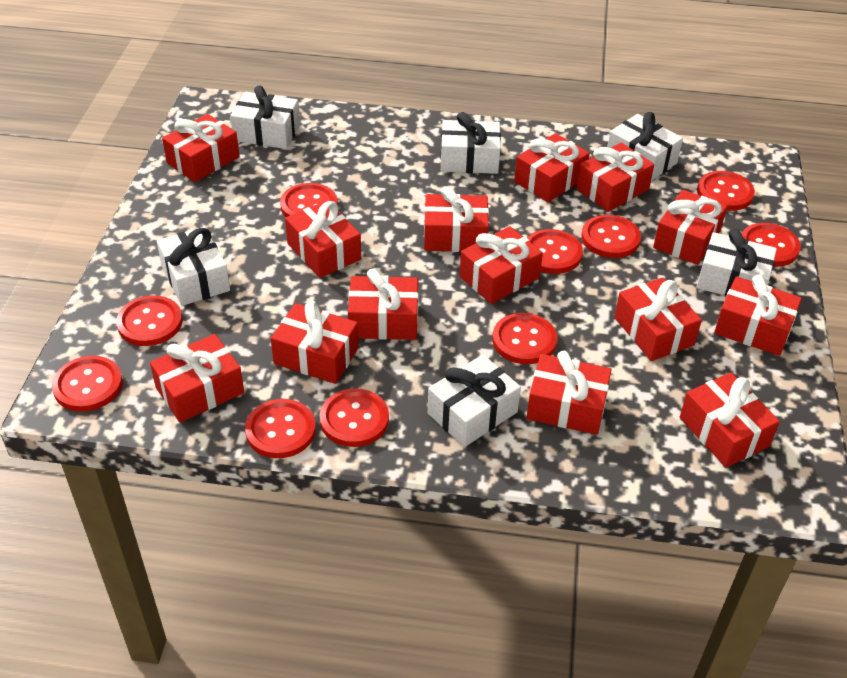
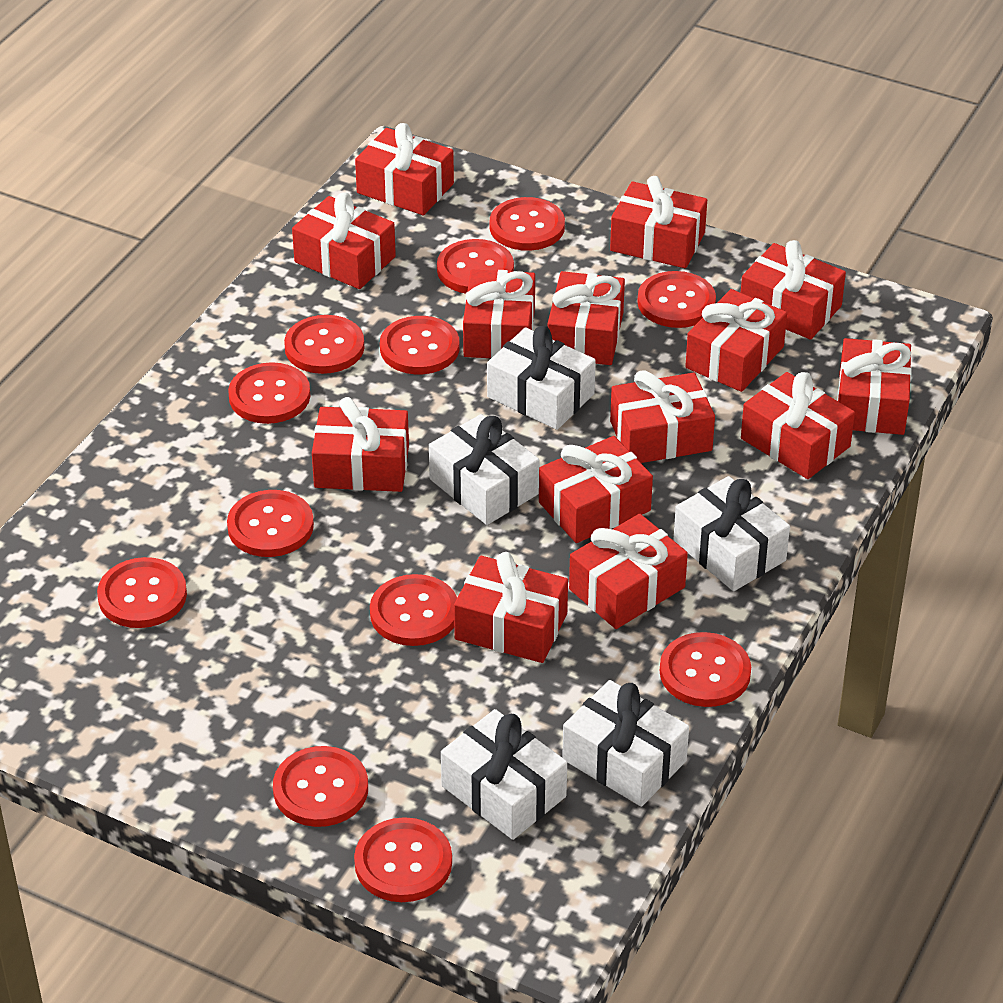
red button: [52,356,123,412] [116,295,182,346] [245,399,316,458] [280,183,338,217] [320,388,389,447] [492,313,557,364] [527,229,583,274] [581,215,641,258] [697,171,755,211] [741,223,801,267] = 10 -> [97,557,187,628] [227,490,314,557] [228,362,310,424] [273,746,368,827] [284,315,364,374] [354,817,452,902] [370,574,457,646] [380,316,459,374] [437,239,514,294] [490,197,565,251] [637,271,716,328] [660,632,751,707] = 12
white gift: [157,226,230,306] [230,85,300,149] [428,355,521,447] [440,112,501,174] [607,112,683,181] [697,229,777,296] = 6 -> [429,414,539,525] [441,709,567,840] [487,326,596,430] [562,680,689,807] [673,476,790,591] = 5

